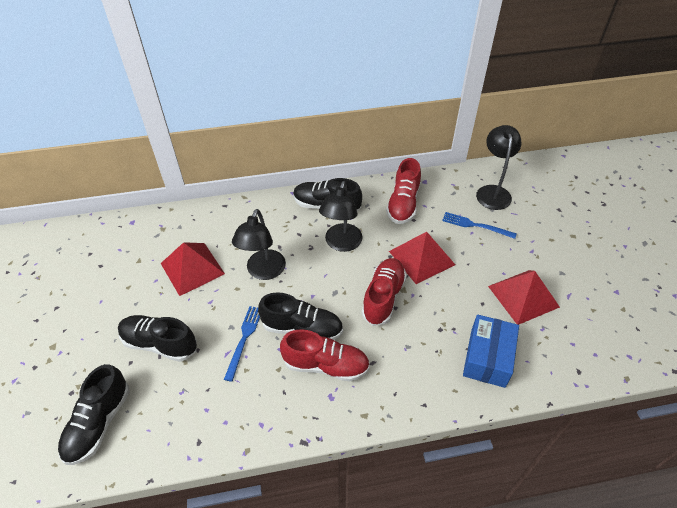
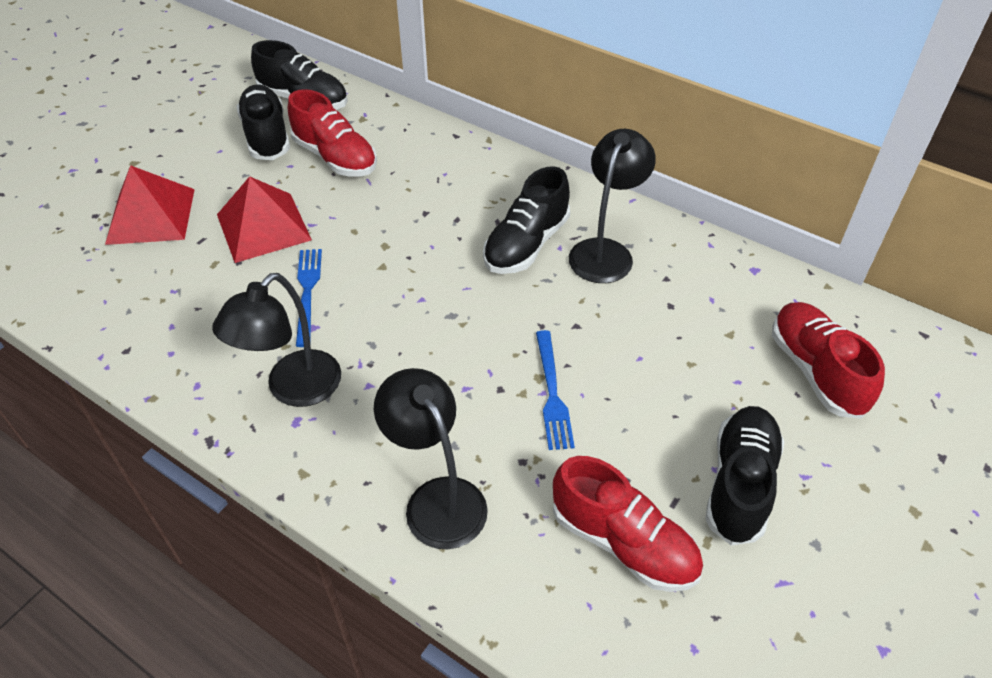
blue box: [463,314,519,388] = 1 -> none = 0
red pyramid: [161,242,225,296] [389,232,455,284] [488,270,560,325] = 3 -> [105,165,195,245] [217,176,312,263] = 2

